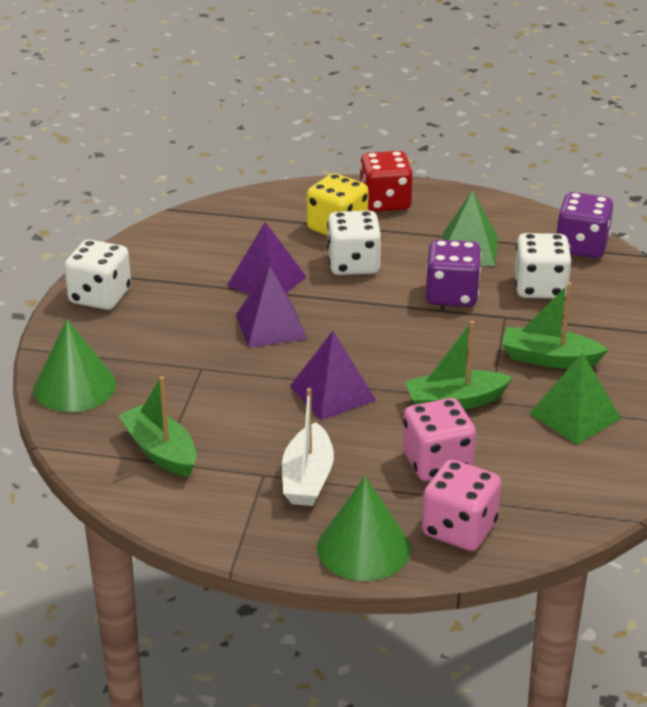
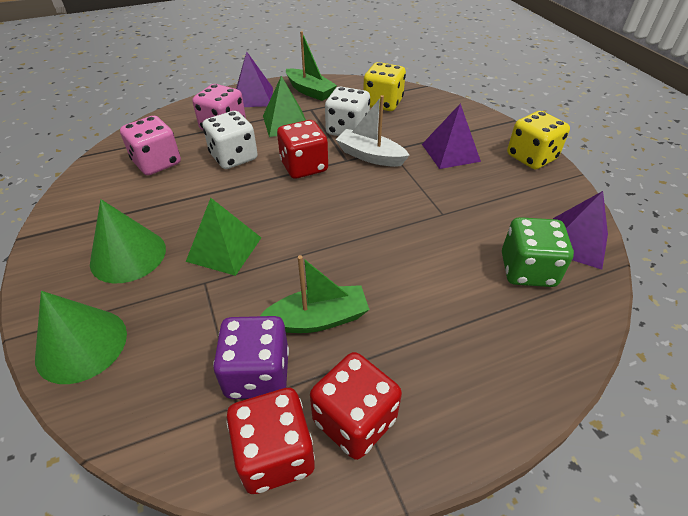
green boat: [118,376,197,477] [405,321,513,410] [502,282,608,369] = 3 -> [260,255,370,333] [286,31,337,101] = 2
green dice: none = 0 -> [502,217,574,287] = 1
purple dice: [426,240,481,307] [557,192,613,258] = 2 -> [213,316,289,399] = 1
red dice: [360,151,413,212] = 1 -> [226,388,315,494] [277,120,328,179] [310,352,402,460] = 3
white dice: [64,239,131,310] [327,211,382,275] [514,233,572,299] = 3 -> [202,111,258,169] [325,86,370,136] = 2
yellow dice: [307,173,369,236] = 1 -> [363,62,406,111] [507,111,570,169] = 2

